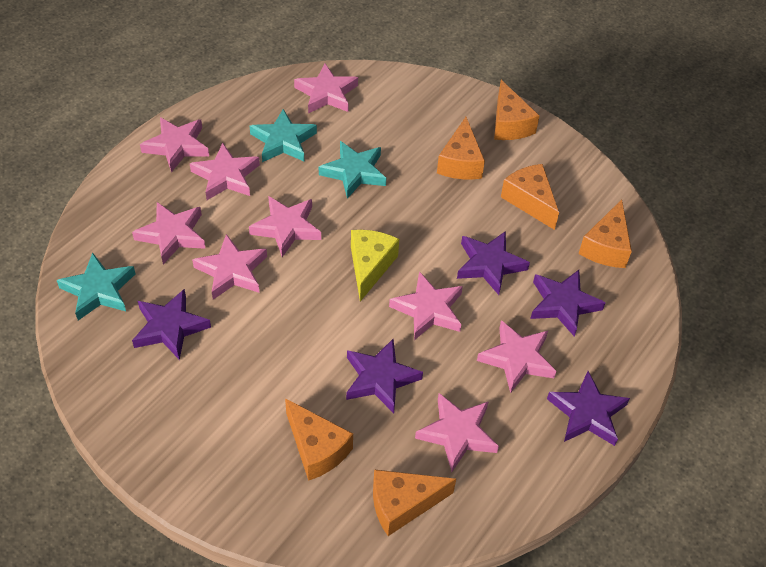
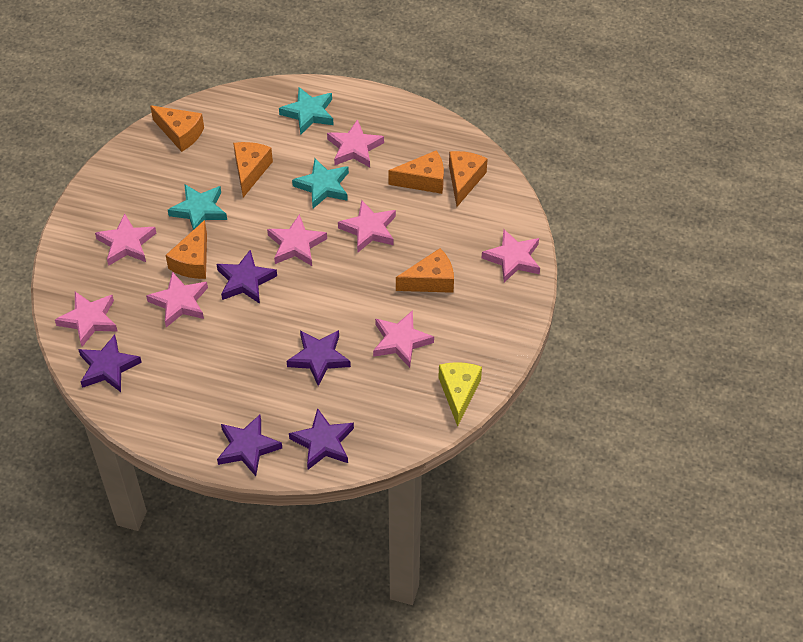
pink star: [132,202,206,265] [140,117,209,172] [190,143,260,200] [192,234,267,299] [249,196,321,257] [294,64,358,113] [389,271,463,340] [415,393,499,472] [477,320,556,393] = 9 -> [55,292,117,347] [95,213,156,266] [146,272,208,327] [267,214,327,266] [327,119,384,167] [338,200,396,252] [373,310,434,368] [482,229,540,283] = 8

